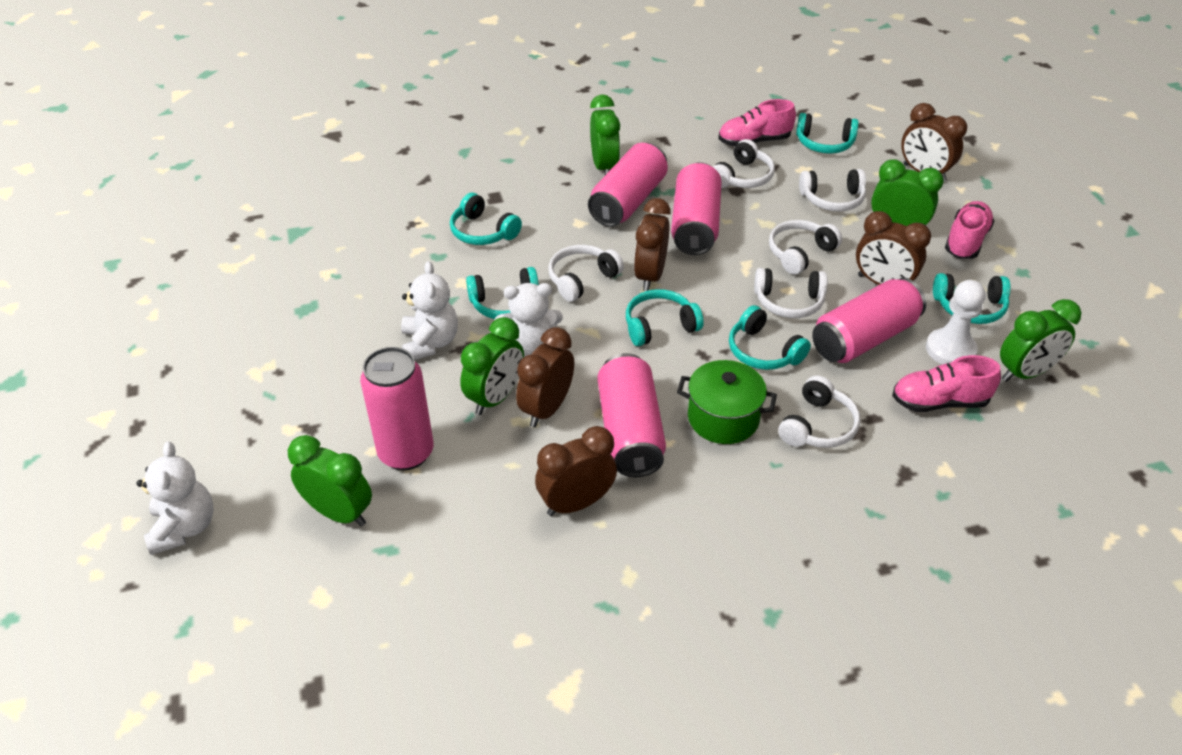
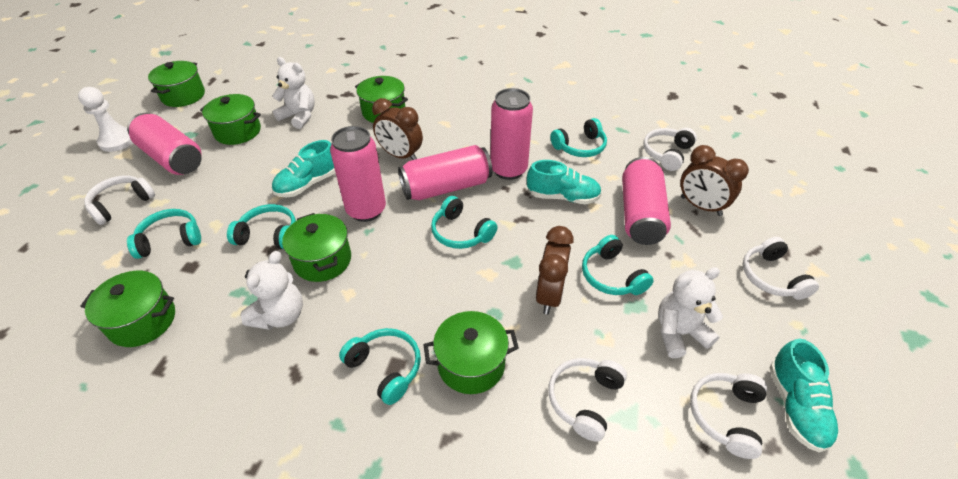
brown clock: [516,327,574,427] [535,426,617,516] [634,198,671,291] [856,211,931,285] [901,103,967,182] = 5 -> [372,98,423,160] [536,226,574,314] [681,145,749,216] = 3
green clock: [288,435,372,526] [460,317,524,415] [590,94,620,175] [871,159,944,226] [1000,299,1081,382] = 5 -> none = 0
green pot: [677,360,777,444] = 1 -> [80,271,175,347] [148,61,205,107] [200,94,261,145] [282,213,351,282] [355,76,408,123] [423,311,519,394] = 6
pink shoe: [718,99,796,146] [892,355,1001,412] [945,201,994,259] = 3 -> none = 0
turquoise shoe: none = 0 -> [272,140,336,197] [527,160,602,204] [769,339,840,453] = 3
white headphones: [548,245,624,302] [713,139,775,188] [754,268,827,318] [769,220,842,275] [778,375,860,448] [799,169,866,212] = 6 -> [84,175,155,225] [548,358,627,441] [643,128,697,171] [690,373,767,459] [742,237,819,300] = 5

